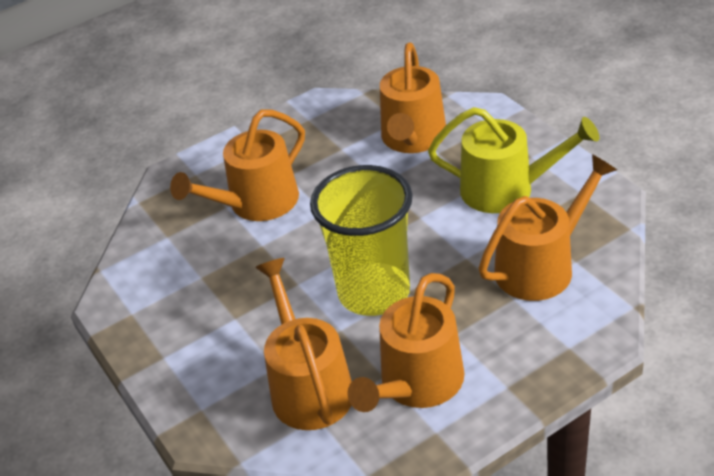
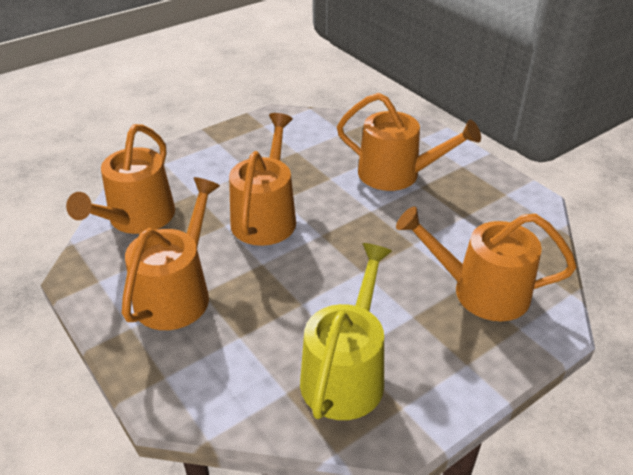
yellow cup: [310,165,413,316] = 1 -> none = 0

